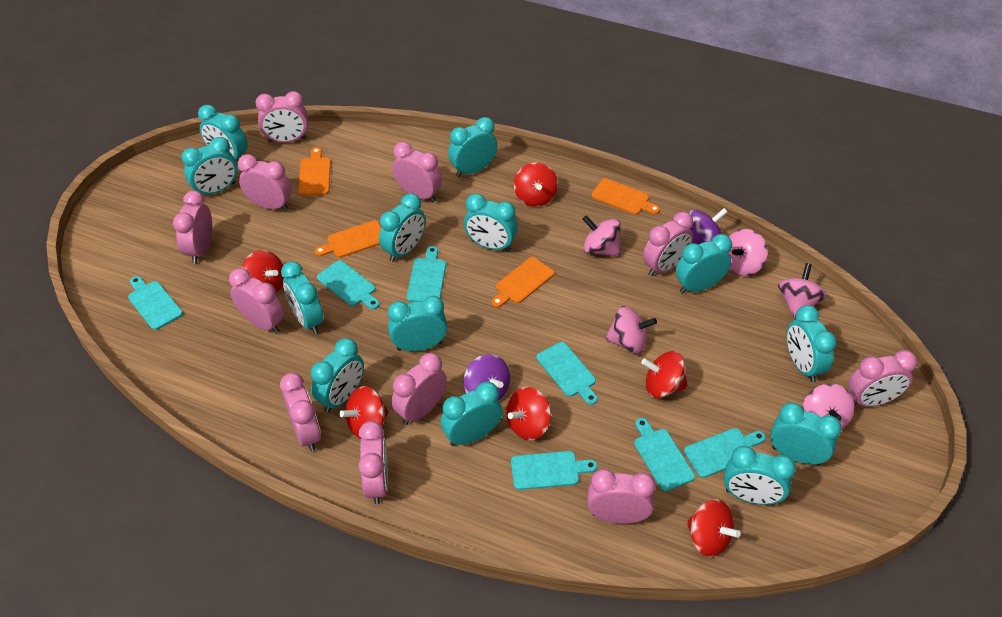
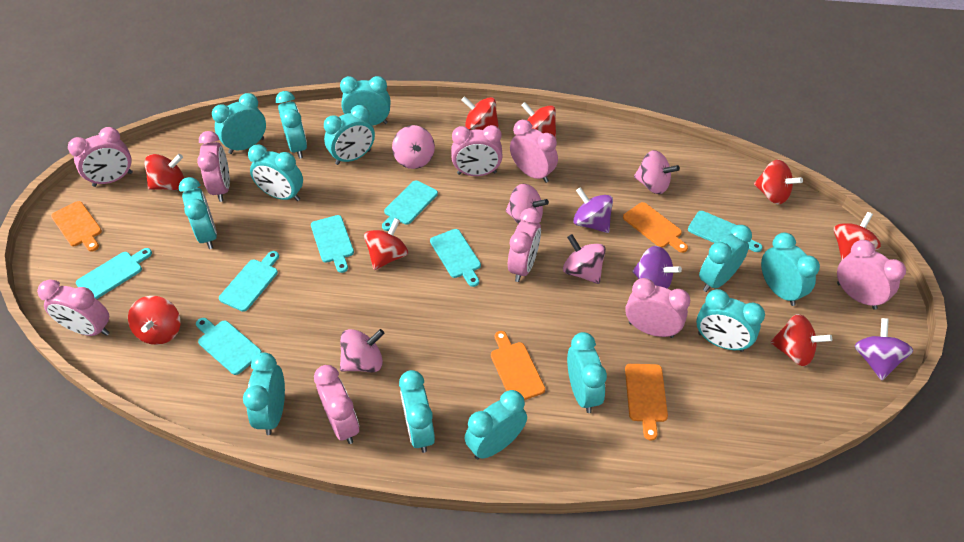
pink clock: [173,191,212,264] [229,268,284,333] [238,154,292,211] [255,91,308,143] [280,373,321,451] [358,421,388,504] [391,353,447,425] [392,142,442,202] [587,469,656,524] [643,212,693,276] [848,350,917,407] = 11 -> [37,280,110,336] [68,127,133,187] [197,131,230,202] [314,365,359,444] [451,125,503,176] [508,208,541,282] [510,120,558,183] [625,278,690,338] [837,240,906,310] = 9
purple spinning top: [463,354,510,401] [689,208,728,245] = 2 -> [573,187,613,233] [633,246,682,289] [855,318,913,380] = 3
red spinning top: [241,250,285,293] [339,386,389,439] [506,387,551,440] [514,162,558,207] [641,351,688,398] [686,499,741,557] = 6 -> [128,296,180,345] [144,154,184,190] [364,218,408,270] [461,96,499,130] [521,102,556,138] [754,160,803,204] [770,314,832,366] [834,212,881,260] = 8

